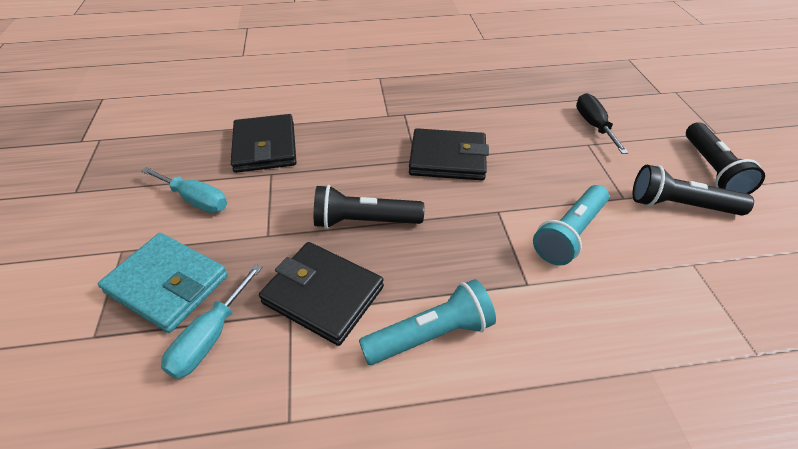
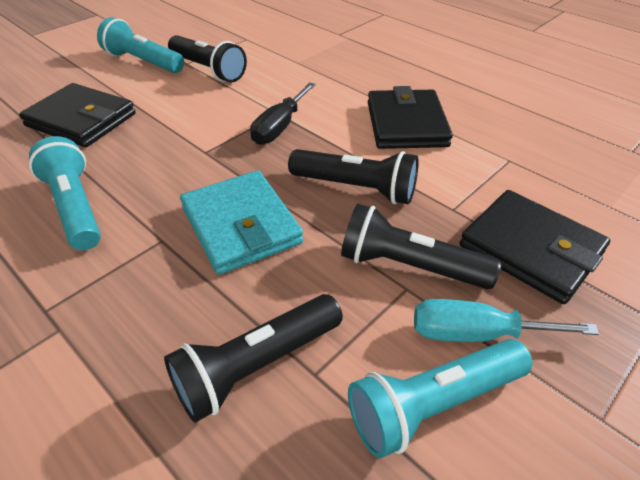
black flashlight: [314,185,424,229] [633,165,754,216] [686,122,765,194] = 3 -> [164,294,343,423] [168,35,247,82] [288,149,419,204] [341,204,501,289] = 4
turquoise flashlight: [359,279,496,365] [533,185,609,266] = 2 -> [29,136,101,251] [97,17,184,73] [348,339,532,458] = 3
turquoise screwdriver: [141,167,227,213] [161,264,263,379] = 2 -> [414,299,599,342] = 1

